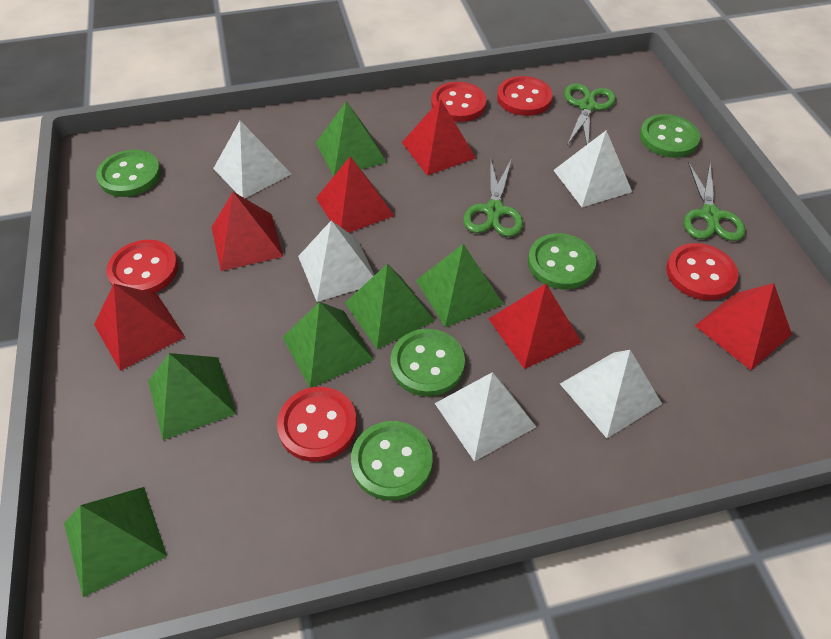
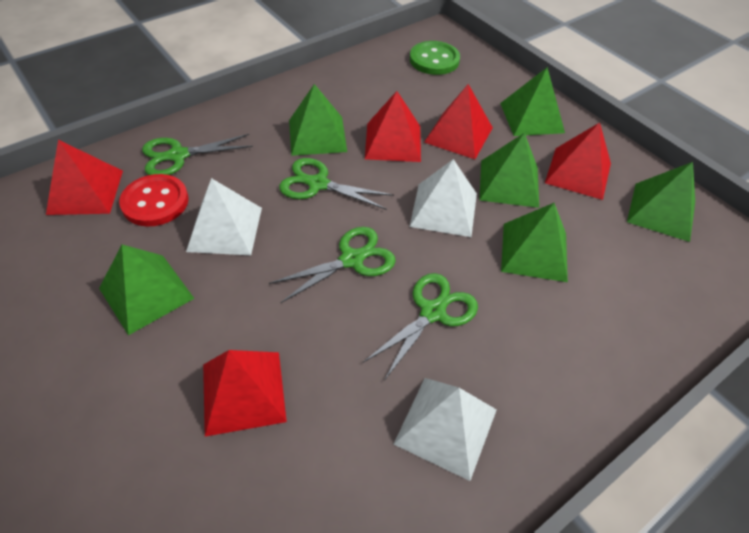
green button: [96,150,161,197] [351,421,433,501] [390,329,465,396] [528,233,596,289] [640,114,700,158] = 5 -> [410,41,460,75] = 1
green scissors: [463,157,523,237] [564,83,616,145] [684,162,745,241] = 3 -> [142,134,253,175] [269,227,396,303] [279,158,394,210] [363,273,478,381] = 4
red button: [106,240,178,293] [277,387,357,462] [431,82,487,122] [497,76,553,116] [666,243,738,300] = 5 -> [119,174,189,227] = 1
red pyramid: [94,284,185,371] [212,192,283,271] [316,156,394,233] [402,99,476,176] [489,284,582,369] [695,283,792,370] = 6 -> [46,140,123,215] [203,350,287,437] [365,91,421,162] [424,84,493,159] [545,122,611,200] = 5
white pyramid: [213,121,291,198] [298,220,375,302] [435,372,536,461] [553,130,632,207] [560,350,662,438] = 5 -> [186,178,262,255] [394,378,497,481] [410,159,477,237] = 3

